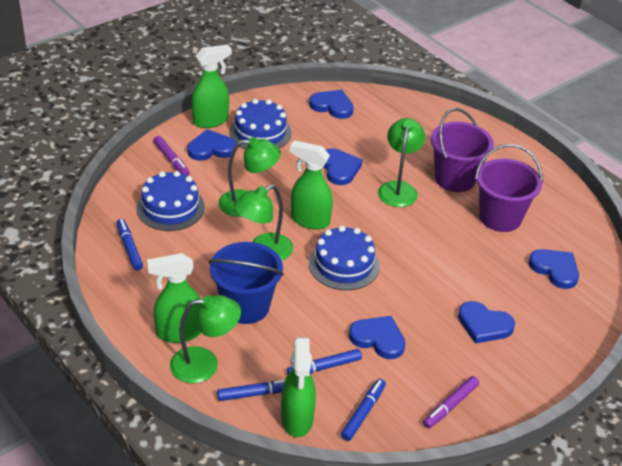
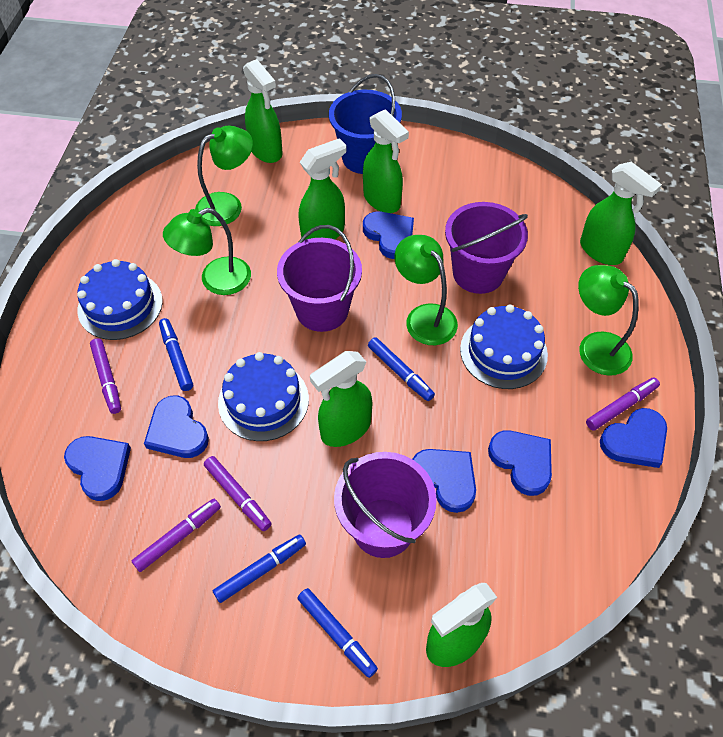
green spray bottle: [147,253,201,343] [191,45,232,128] [281,338,316,437] [290,140,333,230] = 4 -> [243,59,282,163] [298,138,347,240] [310,351,373,447] [363,109,409,213] [426,583,497,667] [580,162,662,265] = 6
purple bucket: [431,108,494,192] [475,144,543,232] = 2 -> [277,225,362,332] [334,452,437,558] [445,202,528,294] = 3
purple marker: [153,136,190,176] [423,376,479,429] = 2 -> [90,338,121,414] [132,499,221,572] [204,456,271,531] [586,378,660,431] = 4

